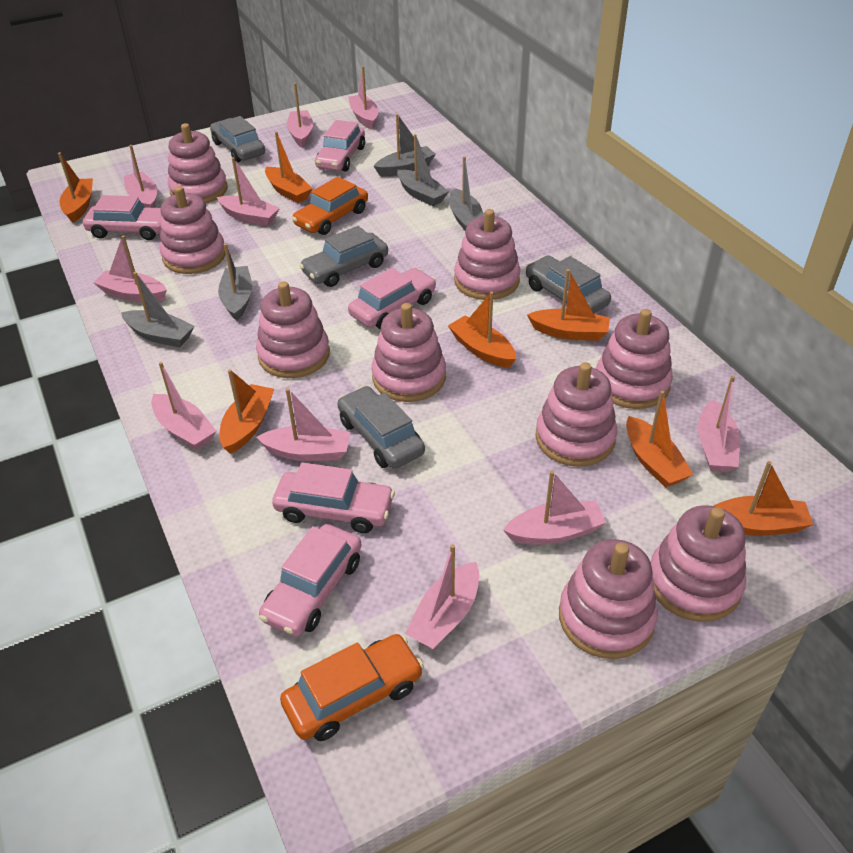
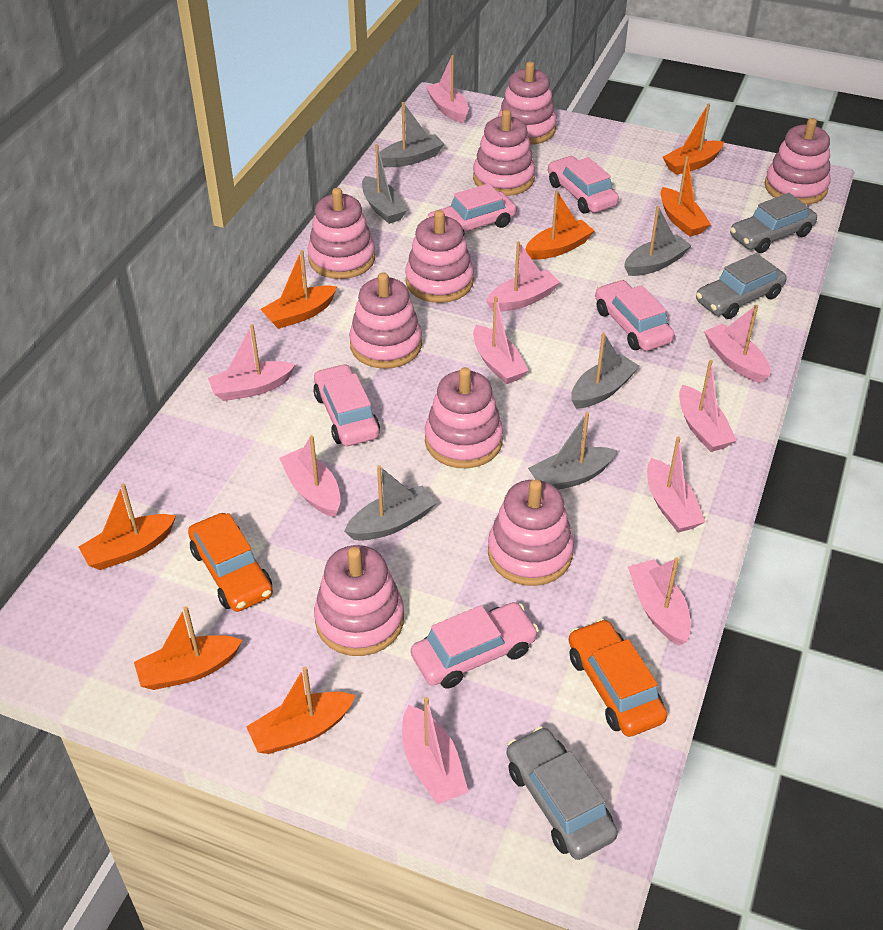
grey boat: [121,272,194,347] [218,243,252,321] [374,114,436,177] [397,134,449,206] [449,156,484,231] = 5 -> [344,465,436,541] [362,144,407,224] [380,102,444,167] [528,412,617,490] [571,333,639,409] [624,206,692,276] = 6
grey car: [210,116,265,163] [299,226,388,287] [337,386,425,469] [526,255,611,313] = 4 -> [506,726,618,860] [696,253,787,319] [730,193,817,253] = 3

